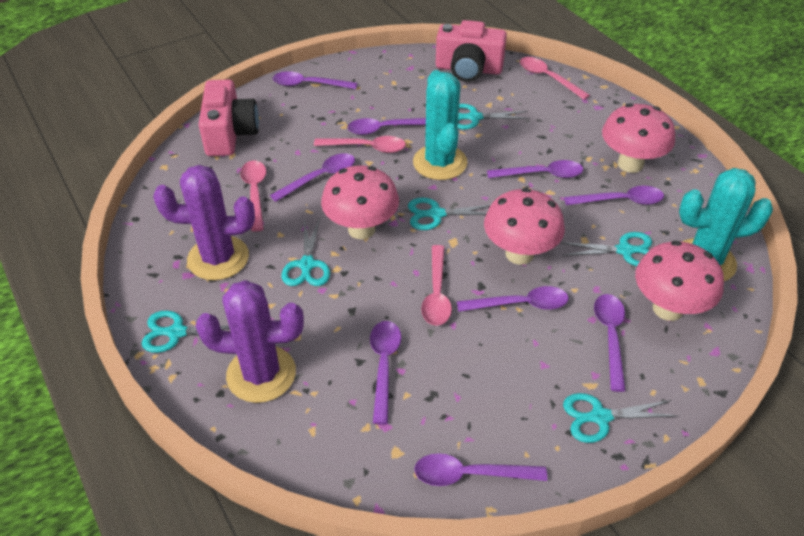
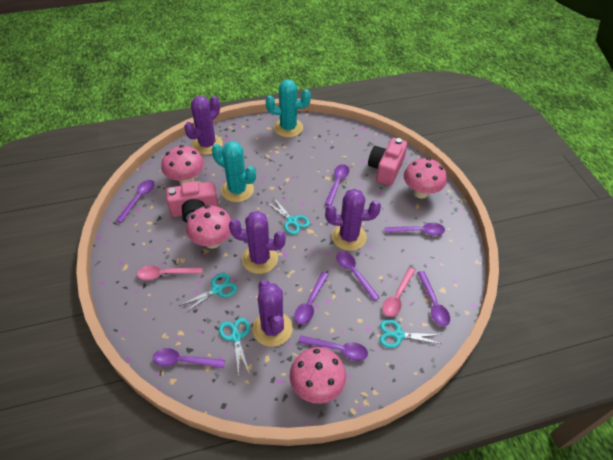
pink spoon: [240,160,266,232] [314,136,406,153] [421,245,452,326] [520,57,590,100] = 4 -> [137,266,203,280] [382,267,416,317] = 2
purple cactus: [153,165,255,280] [196,280,304,403] = 2 -> [184,96,223,155] [229,211,286,274] [253,280,293,347] [325,189,381,251] = 4
purple spoon: [270,153,355,202] [273,71,357,89] [348,118,426,135] [370,321,401,425] [414,453,547,486] [457,286,568,312] [487,160,583,178] [564,186,664,205] [594,294,626,392] = 9 -> [116,180,155,223] [153,348,225,368] [294,272,329,324] [298,335,368,361] [325,164,349,206] [336,251,380,301] [385,223,445,235] [417,271,450,326] = 8
turquoise scissors: [141,311,230,353] [282,218,330,286] [408,197,491,230] [457,104,530,130] [560,232,652,266] [563,393,678,443] = 6 -> [179,273,238,314] [219,318,250,377] [267,197,310,235] [379,319,441,348] = 4

